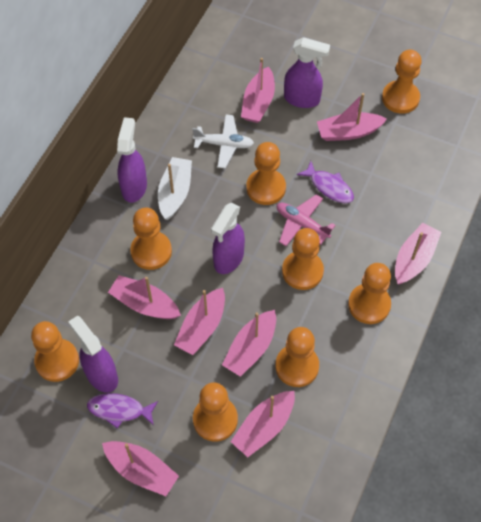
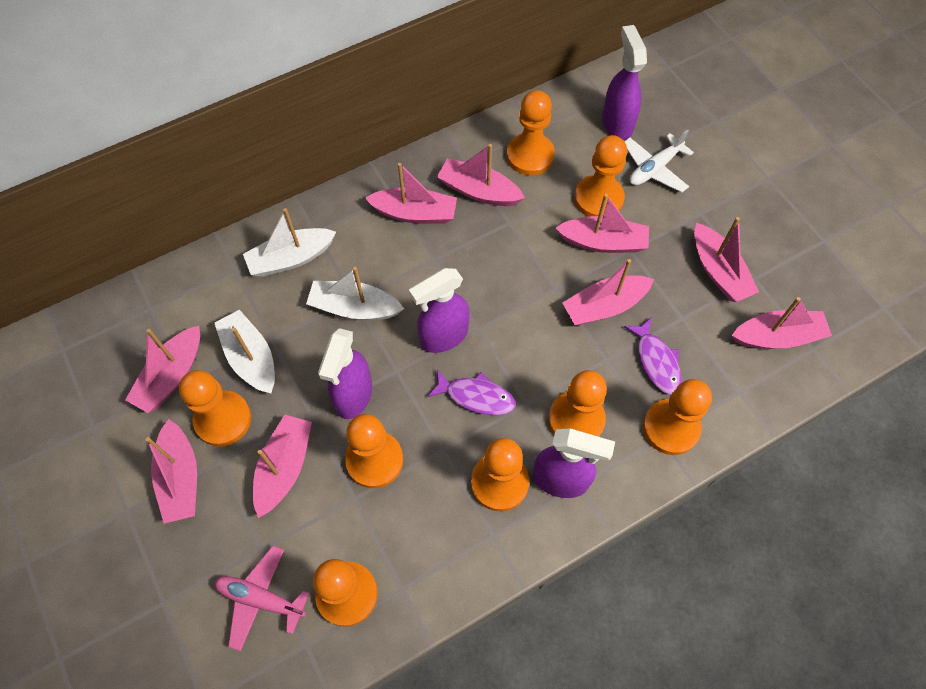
pink boat: [102,441,179,496] [108,275,181,319] [174,288,225,355] [222,310,276,377] [231,391,295,457] [241,58,275,123] [317,93,387,141] [395,223,441,284] = 8 -> [125,326,200,413] [146,419,197,524] [253,414,312,518] [365,163,457,224] [437,144,525,206] [556,194,649,253] [562,259,654,325] [694,217,759,302] [732,297,832,349] = 9
white boat: [158,157,192,220] = 1 -> [215,310,275,393] [243,208,336,277] [306,267,404,320] = 3

